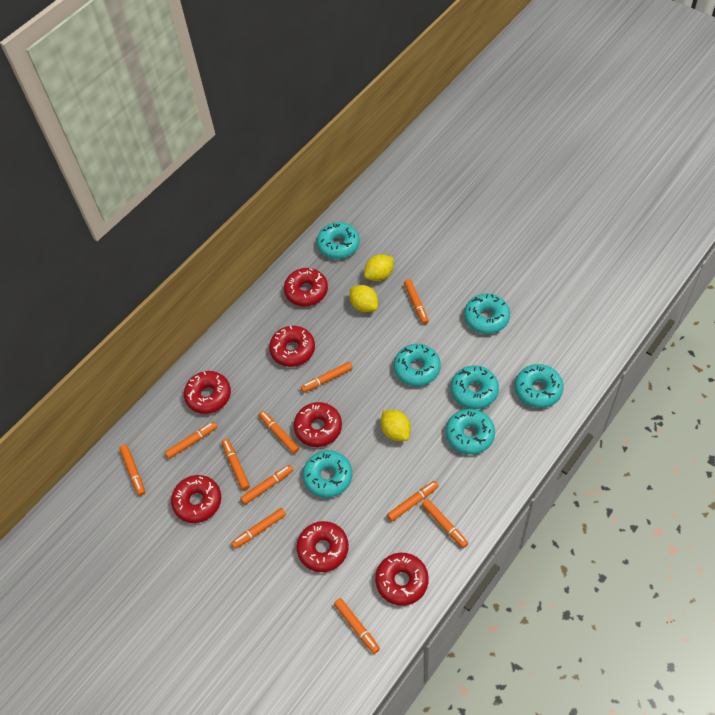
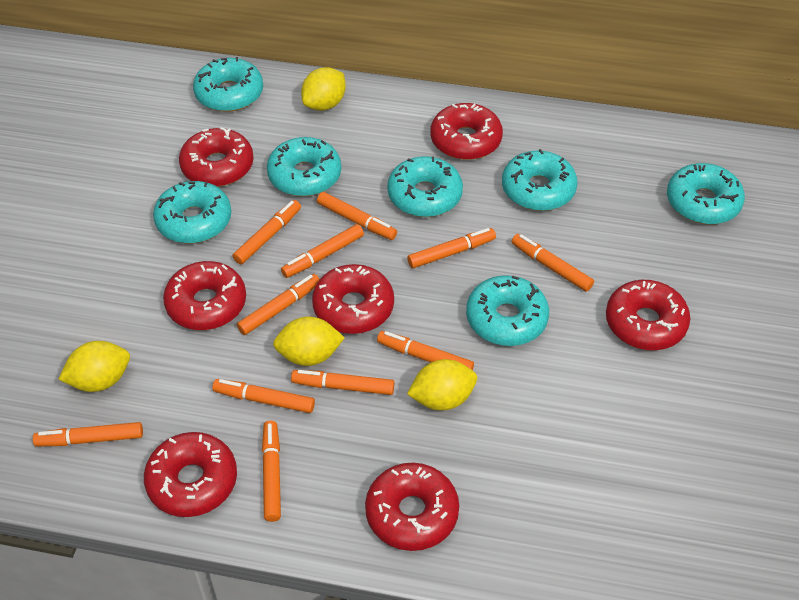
yellow lemon: [350,285,378,312] [364,254,394,281] [381,410,411,441] = 3 -> [58,341,130,392] [273,317,345,366] [301,67,346,111] [407,359,477,410] = 4

